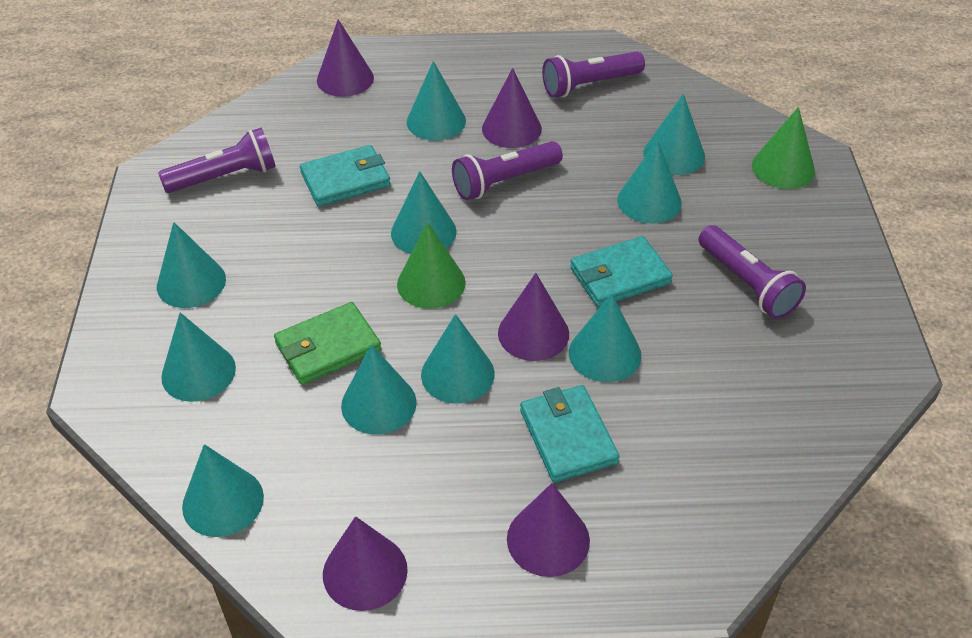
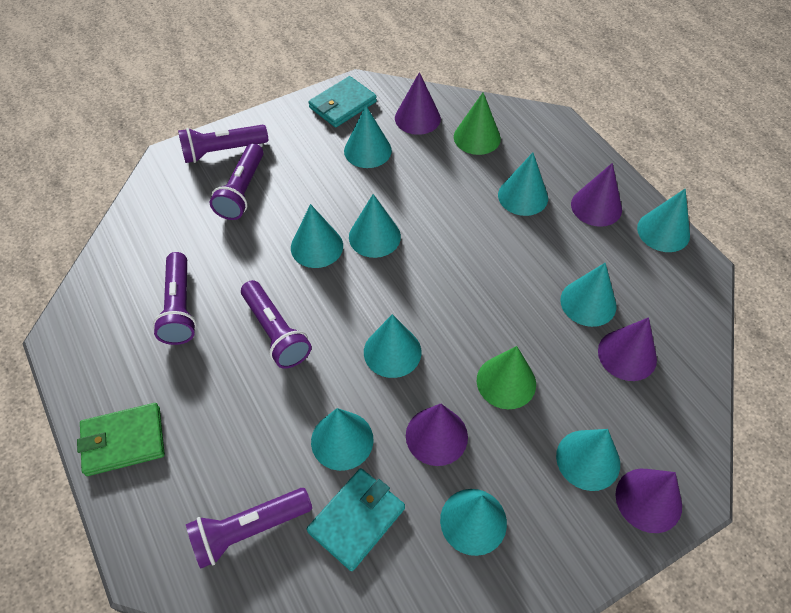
purple flashlight: [158,128,276,193] [452,141,563,200] [542,52,645,97] [699,225,806,319] = 4 -> [153,252,196,345] [178,125,268,163] [186,488,312,569] [210,143,263,220] [241,280,311,369] = 5
turquoise wallet: [300,145,391,207] [520,385,620,482] [570,236,673,307] = 3 -> [307,468,405,571] [308,76,377,128] = 2

